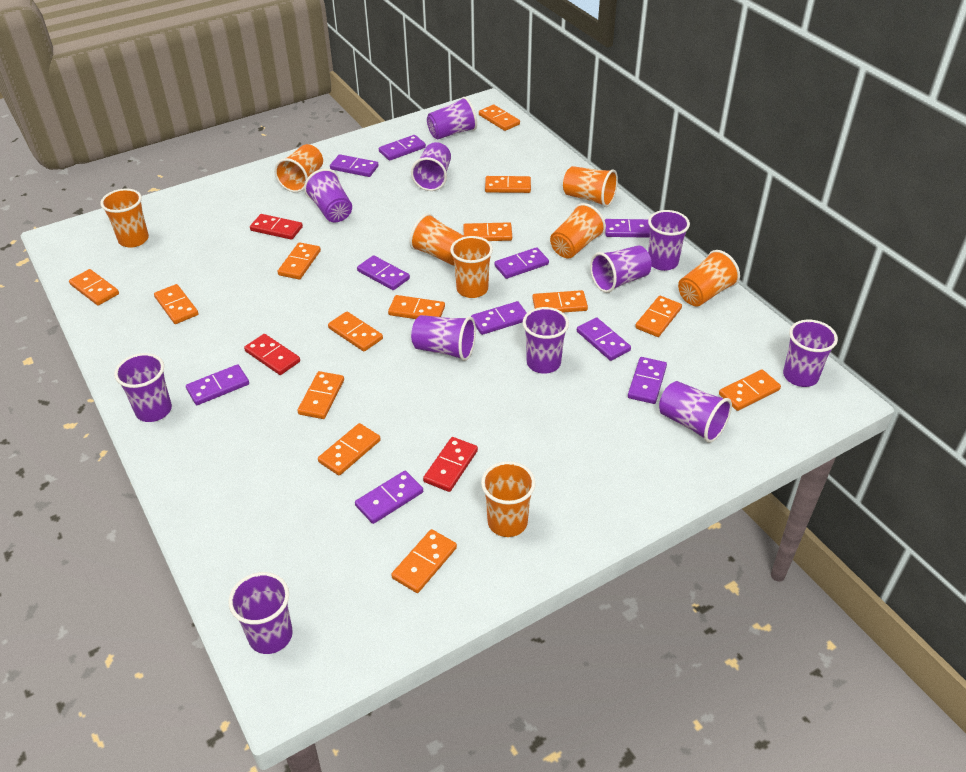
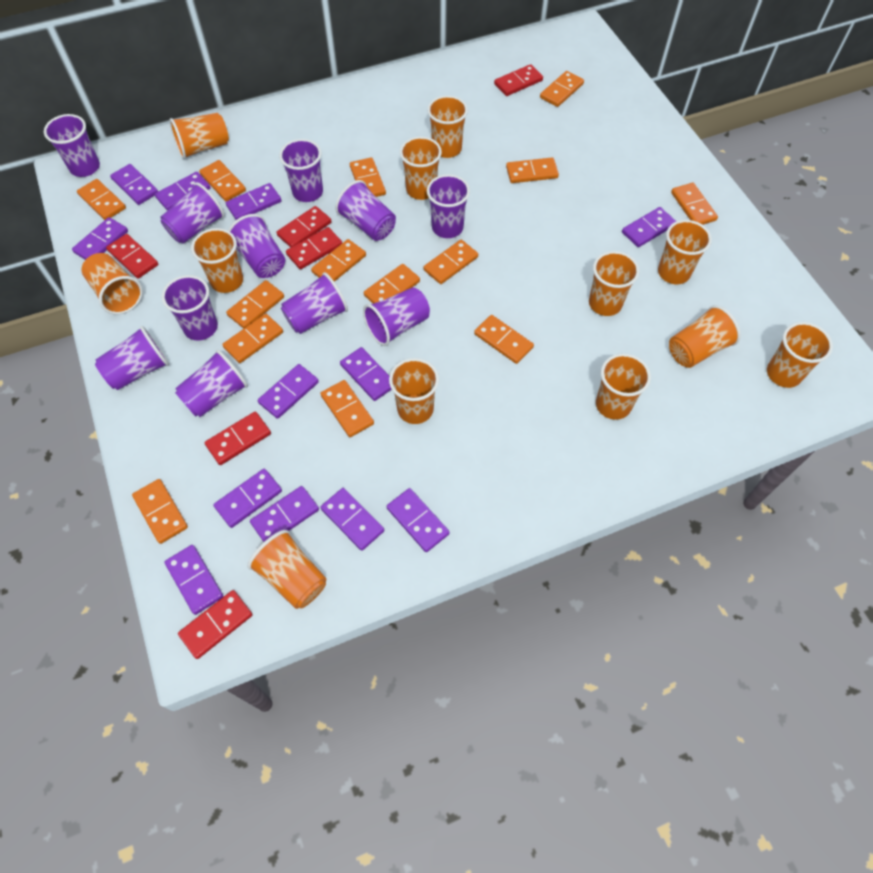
orange cup: [101,189,149,247] [274,144,323,193] [409,213,465,265] [450,236,493,298] [481,461,536,537] [550,203,606,258] [563,166,618,207] [678,250,740,307] = 8 -> [82,253,143,315] [169,113,229,159] [191,228,243,293] [248,530,327,609] [389,358,439,424] [400,136,442,200] [427,95,468,158] [589,251,639,316] [596,353,651,420] [658,220,712,284] [669,305,741,368] [767,322,833,388] = 12
purple domino: [186,364,249,405] [330,154,379,177] [355,471,423,524] [357,255,410,290] [379,135,426,161] [471,301,527,335] [494,247,549,279] [577,317,631,361] [605,219,650,238] [628,357,667,404] = 10 -> [72,217,128,260] [110,164,158,205] [155,172,210,211] [164,545,223,615] [213,469,282,528] [226,183,281,220] [250,486,319,542] [258,364,319,419] [320,488,384,551] [340,347,392,401] [387,488,450,552] [622,207,676,247] = 12
red domino: [244,334,300,375] [250,214,303,240] [423,437,478,492] = 3 -> [106,234,158,279] [178,590,253,659] [205,412,271,465] [276,206,332,247] [286,227,342,269] [494,64,543,96] = 6

